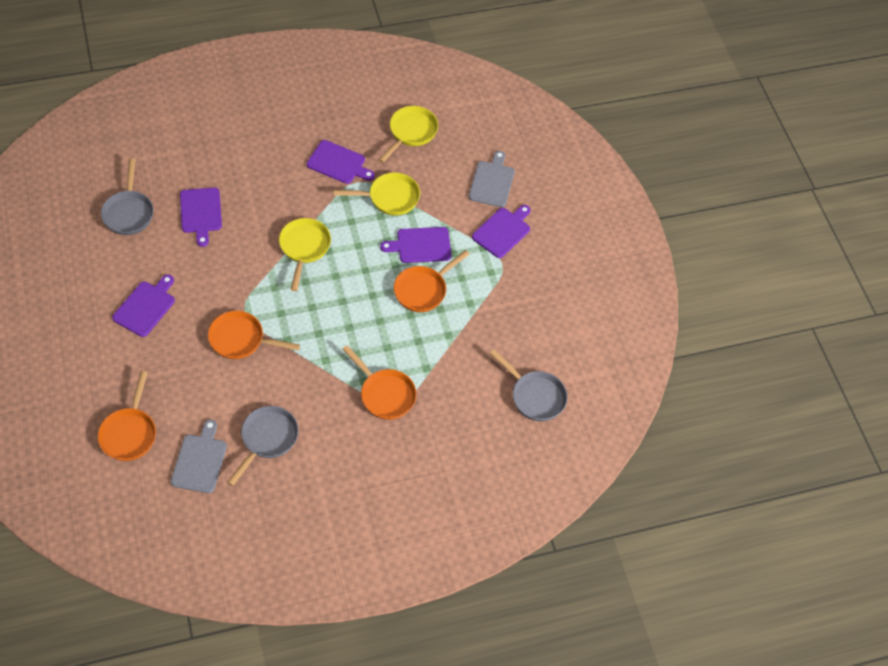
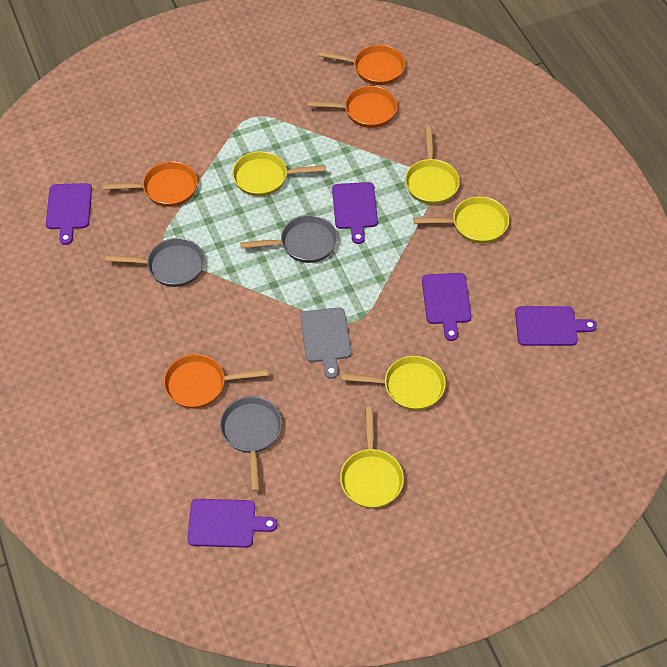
grey cutting board: [171,420,227,493] [469,151,515,207] = 2 -> [300,307,351,379] = 1
yellow pan: [279,218,331,291] [333,172,420,215] [378,106,438,163] = 3 -> [232,151,326,196] [340,407,404,508] [341,356,446,410] [405,127,460,205] [413,196,509,243] = 5

